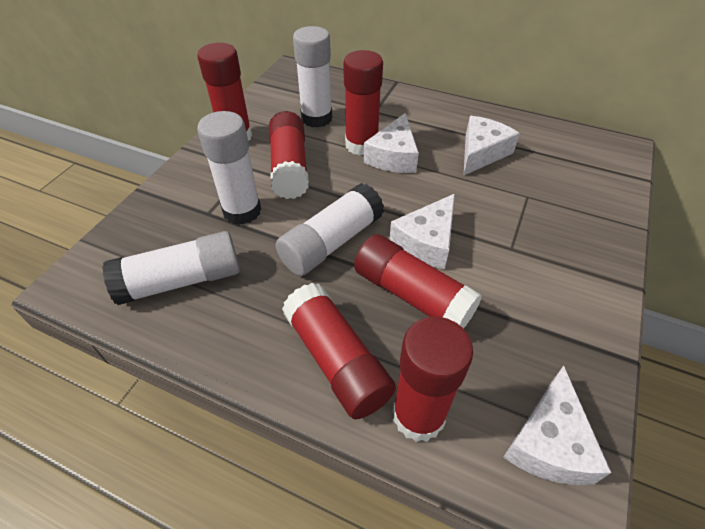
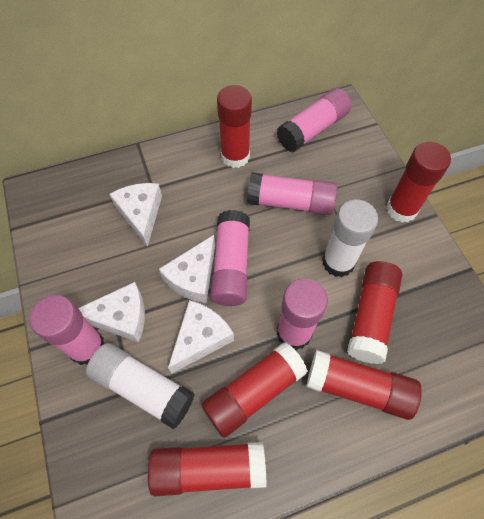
pink glue stick: none = 0 -> [30,295,105,365] [210,210,250,306] [247,172,337,215] [277,88,351,152] [277,279,328,350] = 5
white glue stick: [102,231,240,305] [197,111,261,225] [275,183,384,276] [293,26,332,128] = 4 -> [86,343,194,430] [322,200,378,277] = 2

